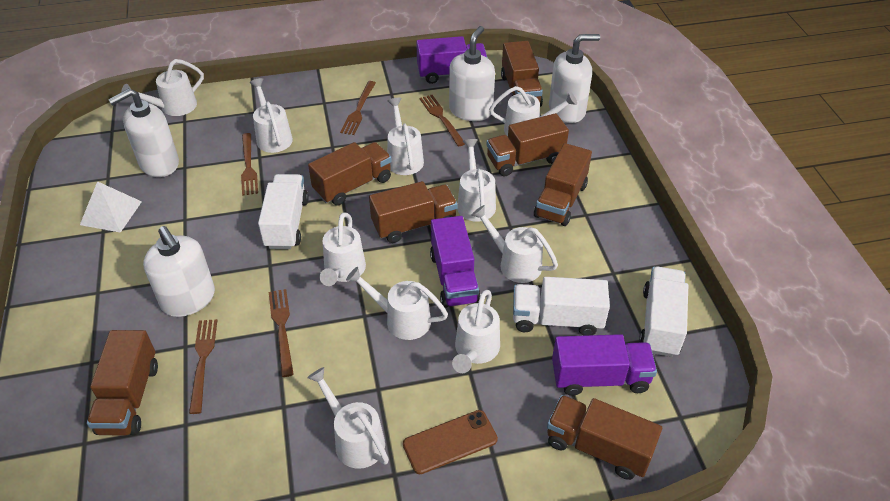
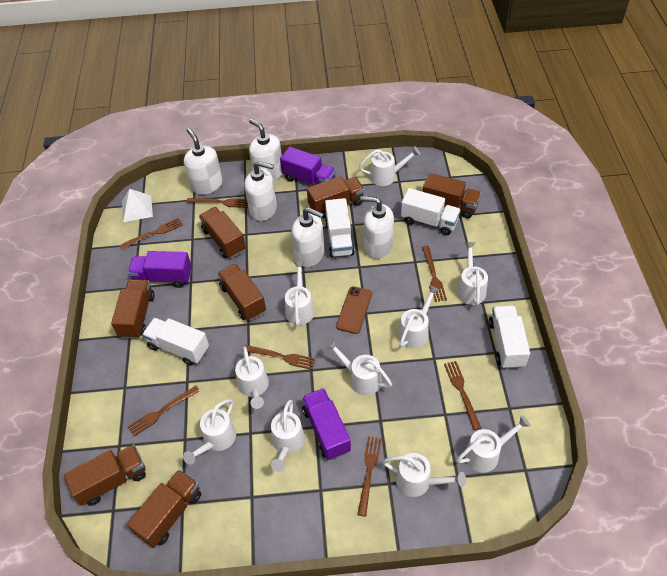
brown fork: [189,319,217,414] [241,133,258,196] [269,289,294,377] [340,81,376,135] [419,95,465,147] = 5 -> [119,218,183,250] [127,386,200,436] [187,198,248,208] [242,345,316,370] [357,436,382,517] [422,246,447,302] [444,361,481,430] = 7
white soap dispenser: [108,89,179,177] [143,226,215,317] [449,26,495,121] [549,34,600,123] = 4 -> [184,128,223,195] [244,161,277,221] [249,119,282,182] [292,207,325,267] [360,196,394,259] = 5
white truck: [258,174,309,249] [513,277,610,336] [639,266,688,357] = 3 -> [142,318,209,366] [325,198,355,258] [401,188,461,235] [489,305,530,369] = 4

